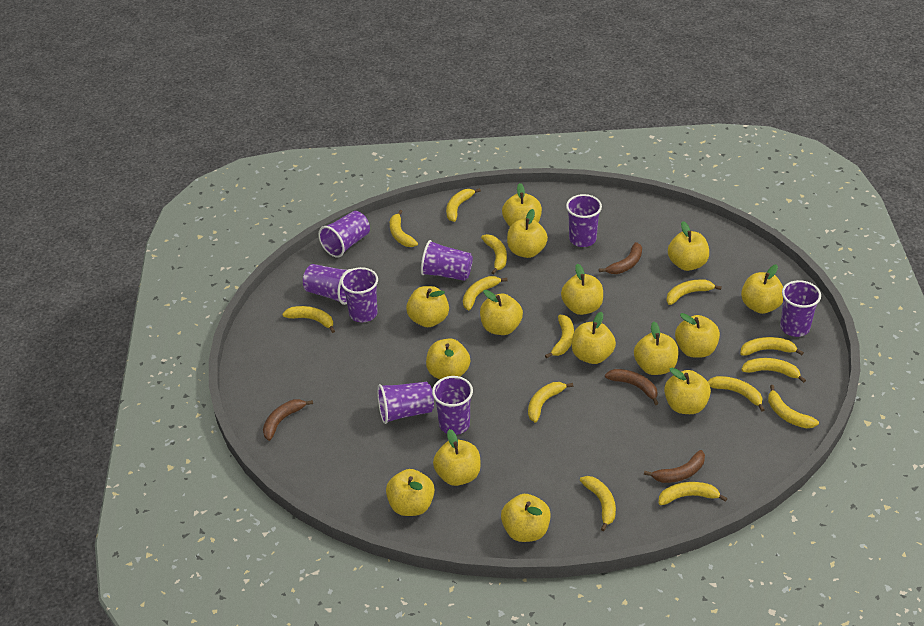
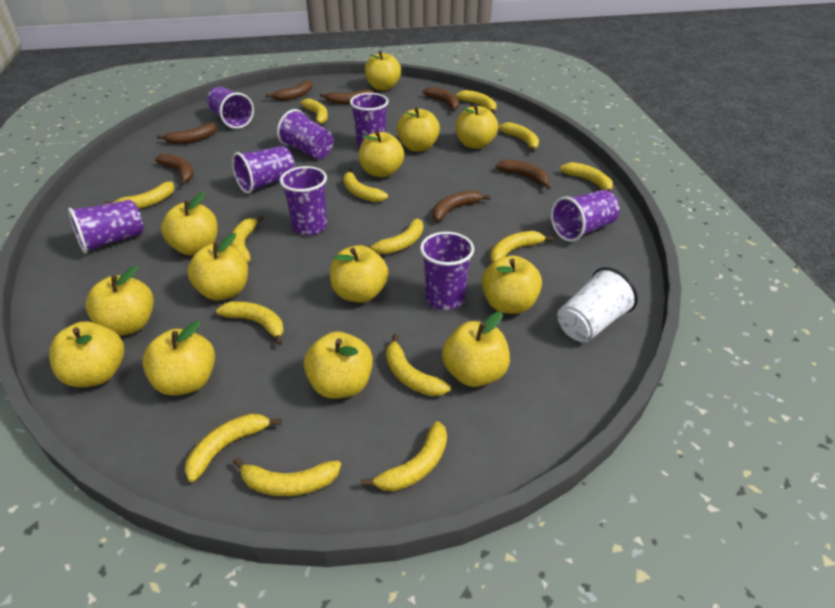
brown banana: [263,399,313,441] [599,242,642,274] [605,369,659,405] [644,450,705,483] = 4 -> [155,154,194,185] [157,123,217,144] [265,80,312,101] [320,89,373,104] [423,87,459,112] [433,190,491,221] [496,159,551,190] = 7
white cup: none = 0 -> [557,267,638,342] = 1
yellow apple: [386,469,435,516] [406,286,449,327] [426,338,470,379] [433,429,481,486] [480,290,523,335] [501,494,551,542] [502,183,542,227] [507,209,548,258] [561,263,603,315] [572,312,616,364] [634,322,679,375] [664,368,711,414] [668,221,709,271] [675,313,720,358] [741,264,783,314] = 15 -> [49,321,124,387] [86,266,154,336] [142,321,215,396] [161,192,218,255] [187,233,248,300] [304,332,373,399] [330,245,389,303] [359,131,404,178] [365,51,401,90] [397,107,440,152] [442,312,510,387] [456,104,498,149] [481,255,542,314] = 13

